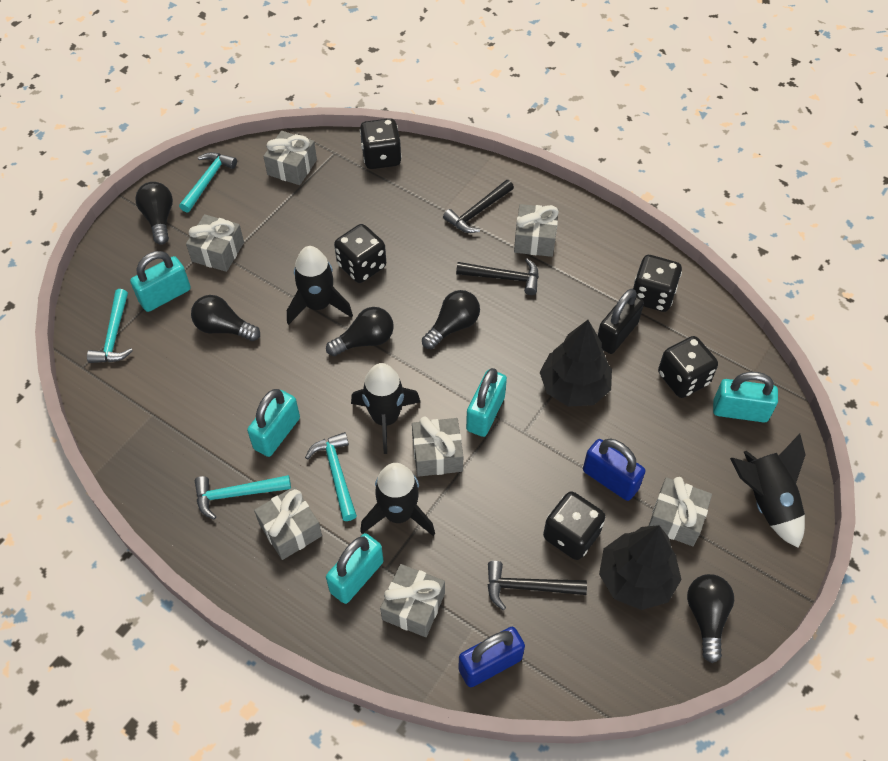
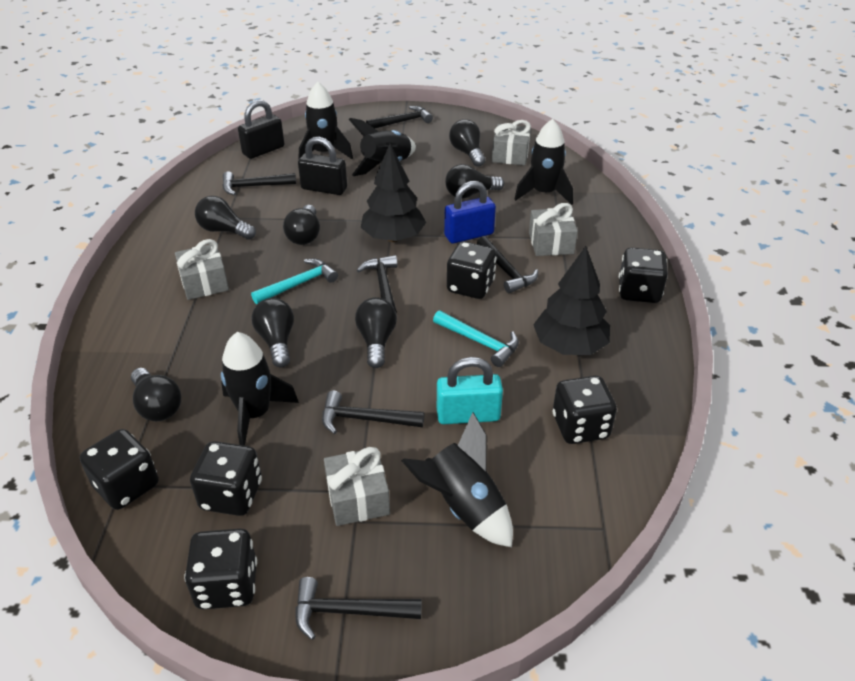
black dice: [334,224,386,283] [360,118,402,169] [543,491,605,560] [633,255,682,312] [658,336,718,398] = 5 -> [80,429,159,510] [184,529,257,609] [190,441,262,516] [447,241,497,299] [553,376,617,444] [619,248,668,303] = 6
black hammer: [443,180,514,233] [456,258,539,295] [488,561,587,610] = 3 -> [222,171,296,195] [295,577,422,640] [322,390,424,434] [357,255,398,312] [366,106,433,129] [477,236,538,293] = 6
black light bulb: [135,182,173,245] [191,295,260,341] [326,307,394,356] [422,290,480,349] [687,574,734,663] = 5 -> [131,368,181,421] [195,196,256,240] [252,298,294,368] [283,205,320,245] [355,297,397,368] [445,164,504,199] [449,119,485,167] = 7
black padlock: [598,289,644,354] = 1 -> [238,100,284,159] [298,137,347,195] = 2
black rocket: [287,246,353,325] [351,363,420,454] [360,463,435,536] [730,434,806,548] = 4 -> [221,332,299,446] [299,82,353,159] [349,118,416,176] [401,412,513,547] [514,119,573,205] = 5
blue padlock: [458,627,525,687] [583,439,646,501] = 2 -> [444,181,496,244] = 1
grey gift: [186,214,244,272] [254,486,322,560] [263,131,317,185] [380,564,445,637] [412,416,463,477] [514,204,559,257] [649,477,712,546] = 7 -> [175,239,229,300] [324,447,390,526] [492,120,531,165] [529,203,578,256] = 4
turquoise hammer: [87,289,133,363] [179,152,237,213] [195,475,291,520] [305,432,357,521] = 4 -> [251,259,338,304] [433,310,519,367] = 2
turquoise padlock: [130,251,191,312] [247,389,300,457] [326,533,383,604] [466,368,507,437] [713,372,778,422] = 5 -> [437,357,503,424] = 1

